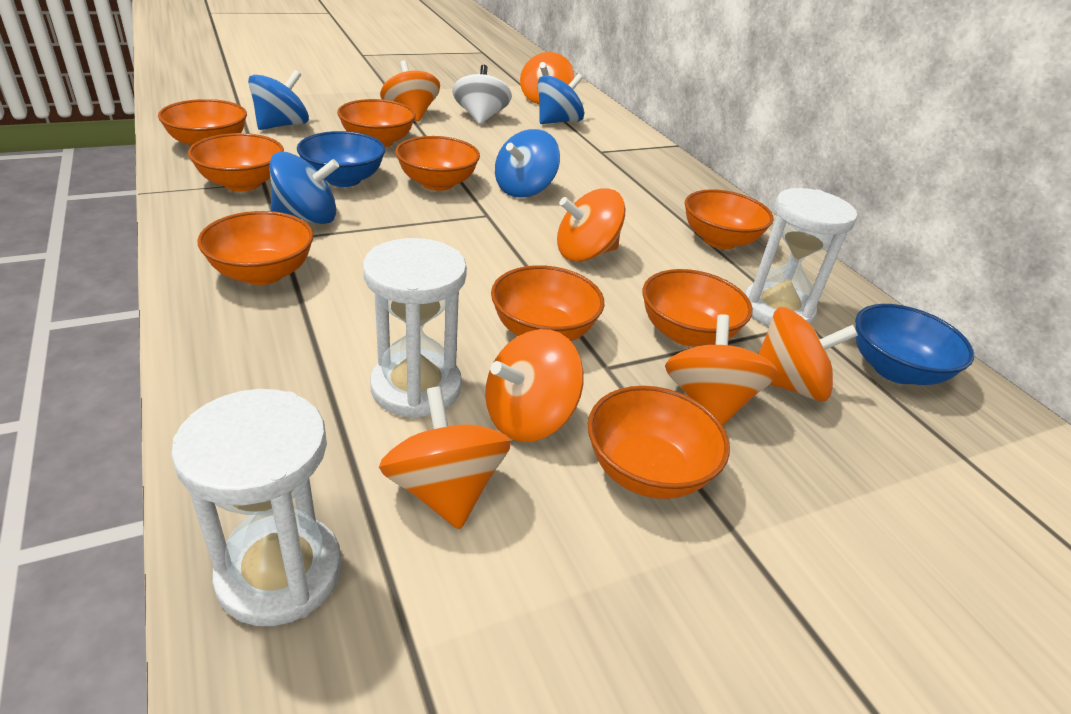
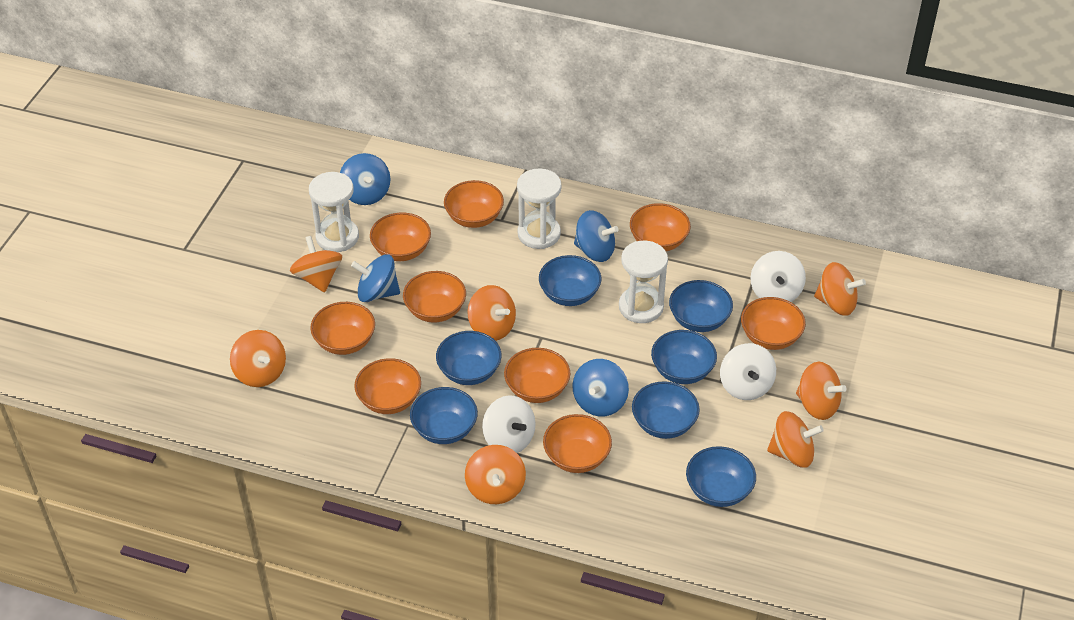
blue bowl: [297,131,385,187] [855,304,974,385] = 2 -> [410,387,478,444] [436,331,502,385] [539,255,602,306] [632,381,700,439] [651,330,717,384] [669,280,733,332] [686,446,756,507] = 7
white spinning top: [452,65,512,124] = 1 -> [482,395,535,453] [720,343,776,400] [751,251,806,302] = 3

